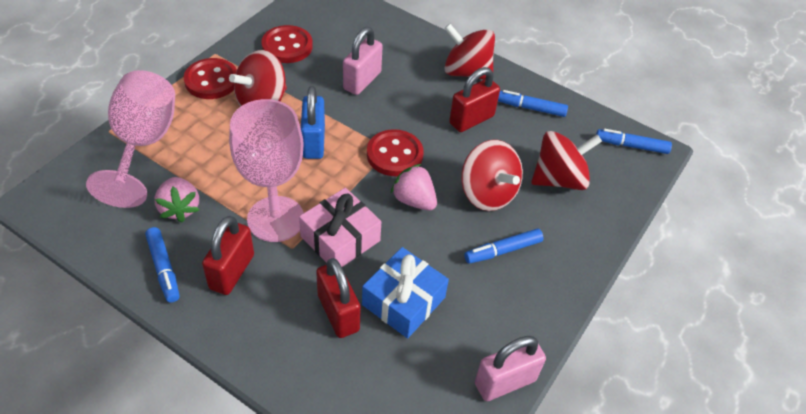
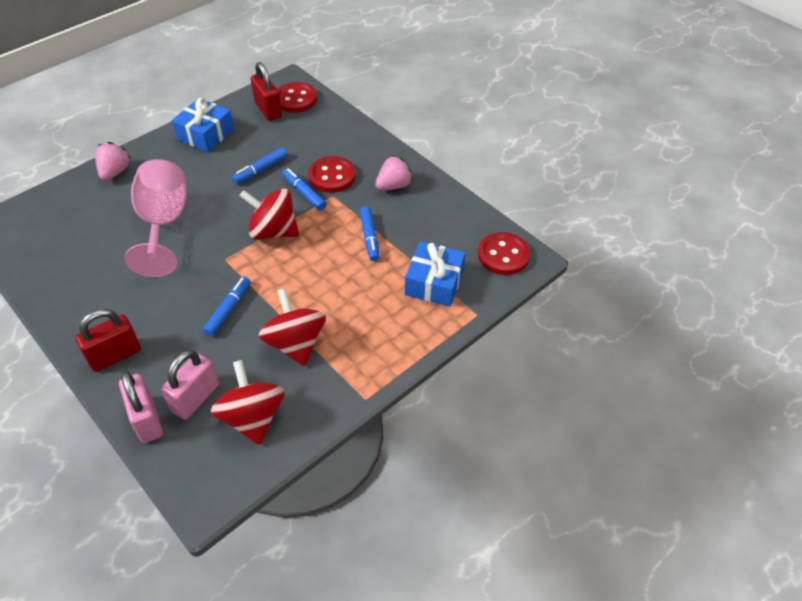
blue gift: [362,247,449,338] = 1 -> [172,98,234,152] [405,241,466,307] = 2
blue padlock: [301,86,325,159] = 1 -> none = 0
pink gift: [299,188,381,267] = 1 -> none = 0
pink goblet: [86,70,175,208] [229,99,304,242] = 2 -> [125,159,187,277] = 1
red padlock: [202,216,254,295] [316,258,361,338] [449,67,500,132] = 3 -> [75,309,141,372] [251,62,282,121] = 2
red spinning top: [229,50,287,106] [444,24,495,80] [461,140,523,211] [531,131,602,190] = 4 -> [210,360,285,445] [240,189,299,240] [259,288,326,366] = 3

